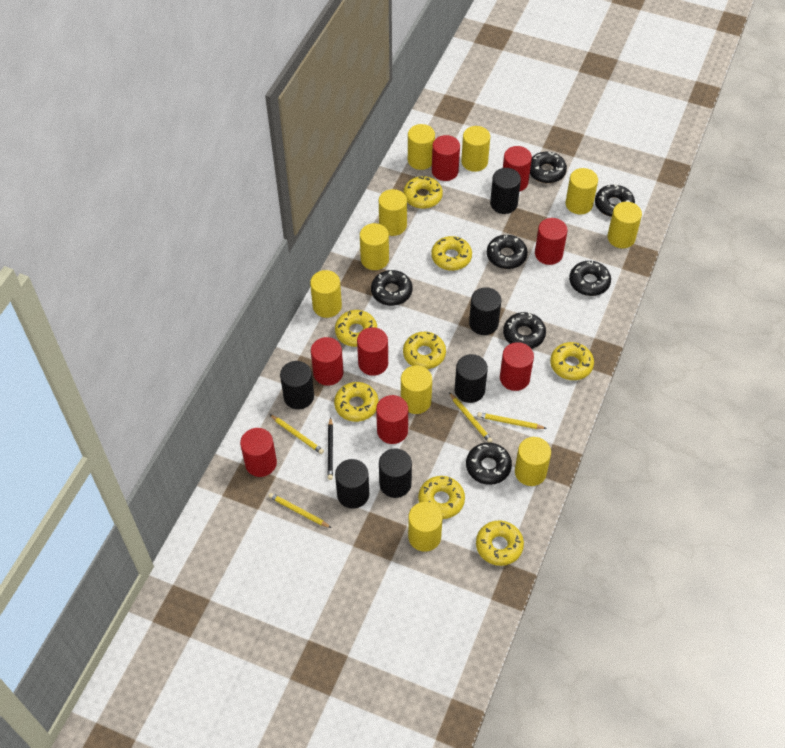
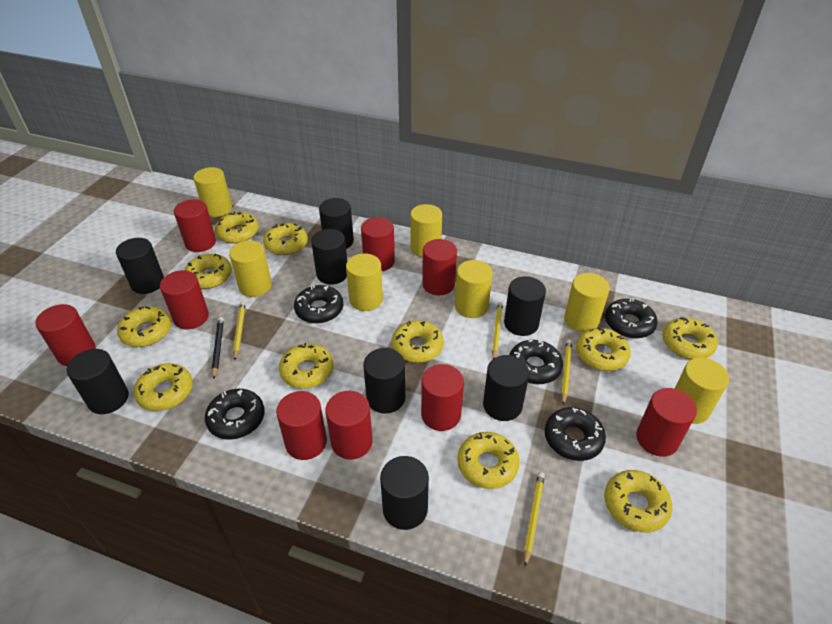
black cylinder: [280,361,314,409] [335,459,369,509] [379,448,412,498] [455,354,488,403] [469,287,501,335] [490,168,521,214] = 6 -> [67,349,129,414] [116,238,164,294] [311,229,347,284] [319,198,354,249] [363,348,405,414] [380,456,429,530] [483,355,529,421] [504,276,546,336] = 8
black donut: [371,270,412,306] [466,442,512,485] [487,234,528,269] [503,312,546,349] [530,152,567,183] [569,261,611,296] [595,184,635,217] = 7 -> [205,389,265,440] [294,285,343,324] [509,339,563,384] [545,407,606,461] [605,298,658,339] = 5
red cylinder: [240,428,277,477] [311,337,344,386] [357,327,388,376] [376,395,408,444] [432,135,460,181] [500,342,534,391] [503,146,532,192] [535,218,568,265] = 8 -> [35,304,96,366] [160,270,209,330] [174,199,216,252] [276,391,327,460] [325,391,373,460] [361,217,395,271] [421,364,464,431] [422,239,457,295] [636,388,697,457] = 9
yellow cylinder: [310,270,342,318] [360,223,389,270] [379,189,407,236] [401,365,432,414] [408,124,435,170] [408,502,442,552] [461,126,490,172] [515,437,551,486] [566,168,598,215] [608,202,642,248] = 10 -> [193,167,232,217] [229,240,272,297] [346,253,383,311] [410,204,442,257] [455,260,493,318] [564,273,610,332] [675,358,729,424] = 7
yellow donut: [334,382,378,422] [335,310,377,347] [403,176,443,209] [403,332,446,369] [418,476,465,519] [431,236,472,271] [476,520,524,566] [550,342,594,380] = 8 -> [117,306,171,347] [134,363,193,411] [184,254,232,289] [215,211,259,244] [263,223,308,255] [279,343,334,389] [392,320,444,363] [457,432,520,489] [576,327,631,371] [604,470,672,533] [662,317,718,359] = 11

